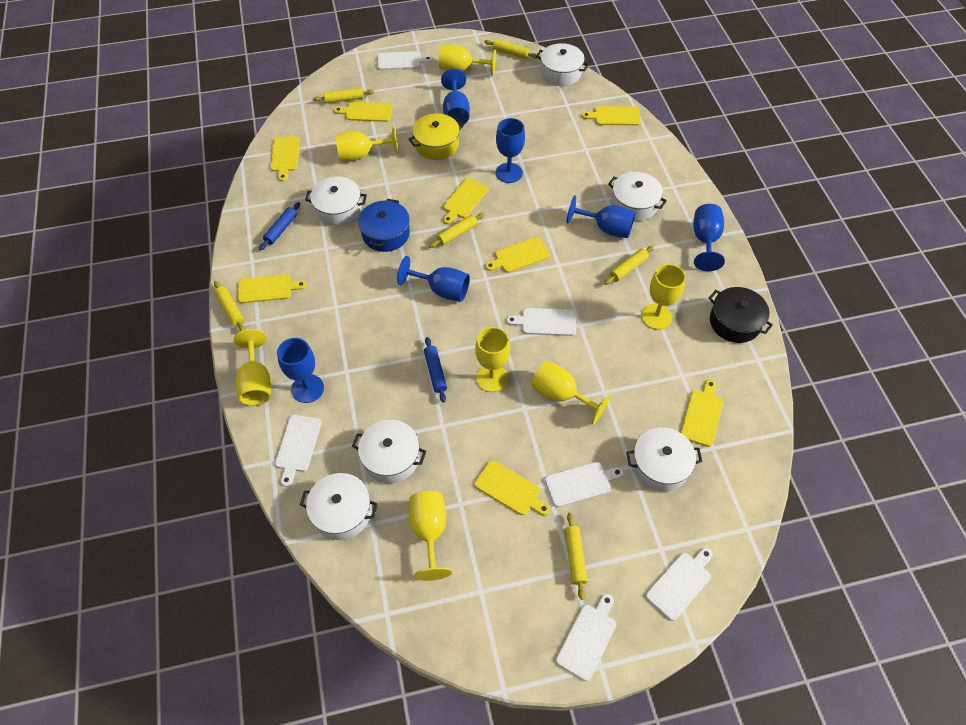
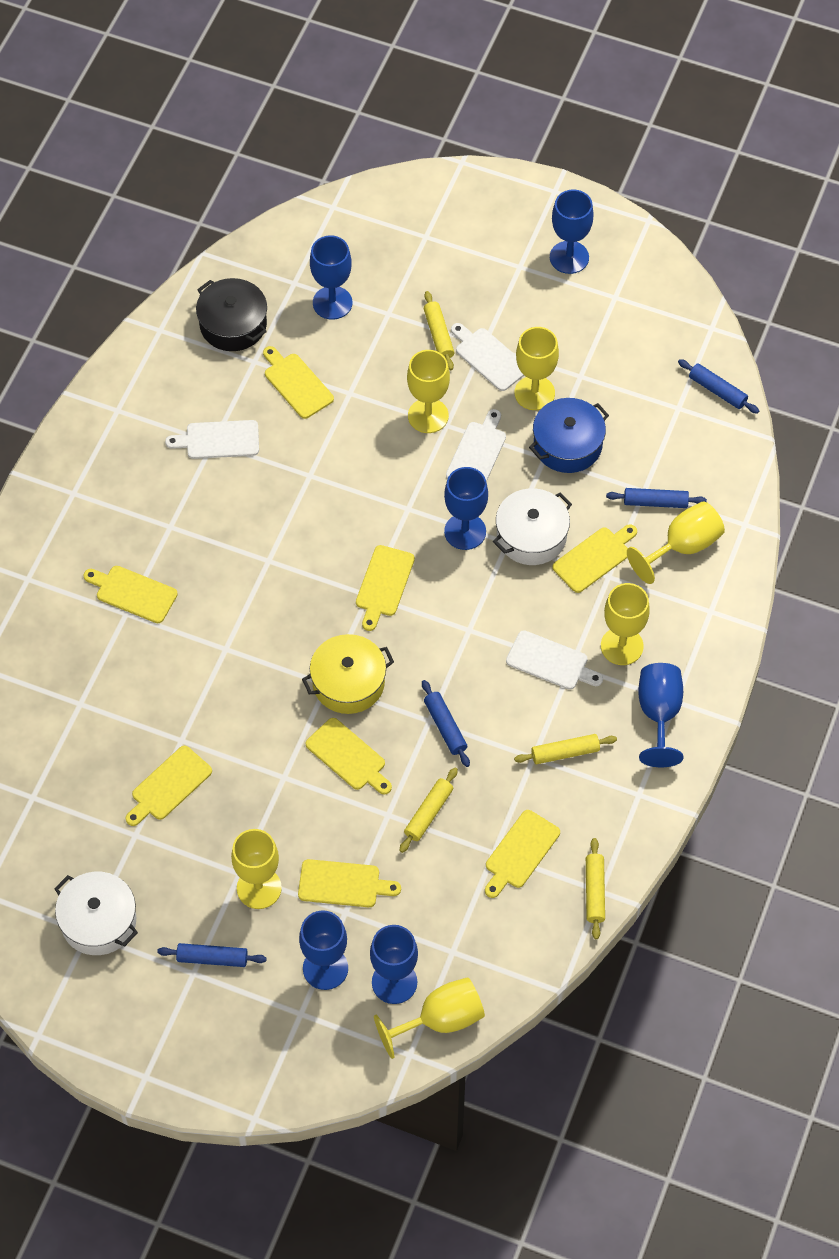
blue rolling pin: [259,202,300,250] [424,337,447,403] = 2 -> [157,943,267,967] [422,680,470,767] [606,488,707,508] [678,359,759,414] = 4
white cutting board: [275,415,322,487] [377,51,432,70] [506,308,576,336] [545,462,623,507] [556,594,616,681] [646,548,713,621] = 6 -> [165,420,259,459] [446,409,506,482] [451,323,524,391] [506,630,603,690] = 4
white pot: [300,473,378,540] [305,177,367,226] [352,420,426,483] [536,43,589,86] [608,172,667,221] [626,427,703,492] = 6 -> [54,872,138,955] [493,488,572,565] = 2
yellow goblet: [234,329,271,406] [335,126,398,161] [409,491,452,581] [439,45,496,76] [475,327,510,392] [531,361,610,424] [641,264,686,330] = 7 -> [231,829,282,909] [374,977,485,1059] [407,350,450,433] [514,327,559,410] [601,583,650,665] [627,501,725,584] = 6
yellow rolling pin: [214,281,246,331] [313,88,374,103] [429,213,485,248] [484,39,537,59] [565,512,587,600] [604,246,654,285] = 6 -> [399,768,458,853] [424,291,455,370] [514,734,617,764] [586,838,605,939] = 4

